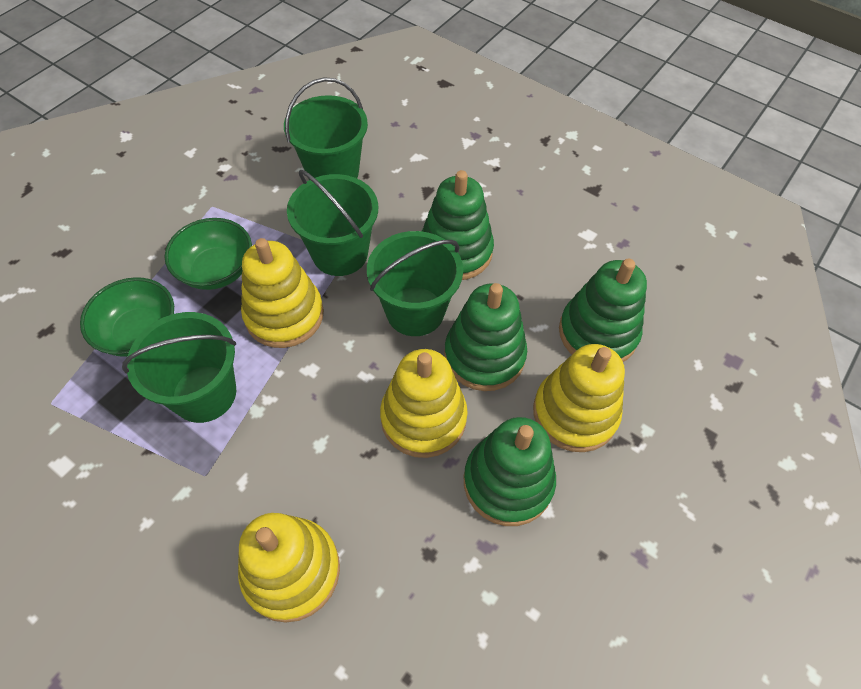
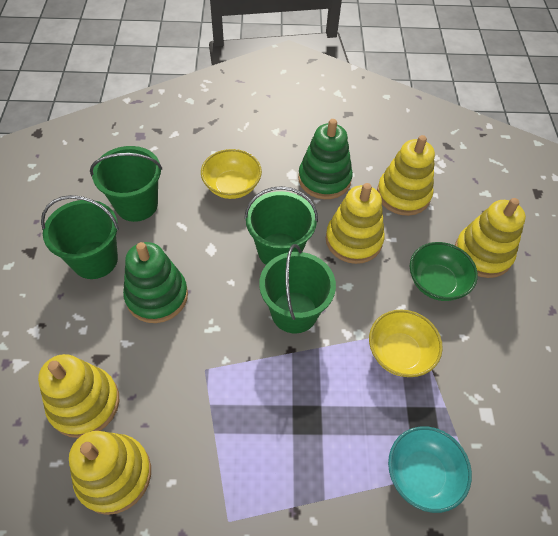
green bowl: [80,277,174,357] [165,218,252,290] = 2 -> [410,242,478,301] = 1
green stacking toy: [422,170,494,280] [444,283,527,391] [464,417,556,526] [559,259,647,362] = 4 -> [123,242,188,323] [298,119,353,199] = 2
turquoise bowl: none = 0 -> [388,426,472,513] = 1
yellow bowl: none = 0 -> [201,149,262,199] [369,309,443,377] = 2
yellow stacking toy: [238,513,340,623] [241,238,324,348] [380,349,468,458] [533,344,625,452] = 4 -> [38,354,119,438] [69,431,151,515] [326,183,385,264] [377,135,435,216] [455,198,526,278] = 5

